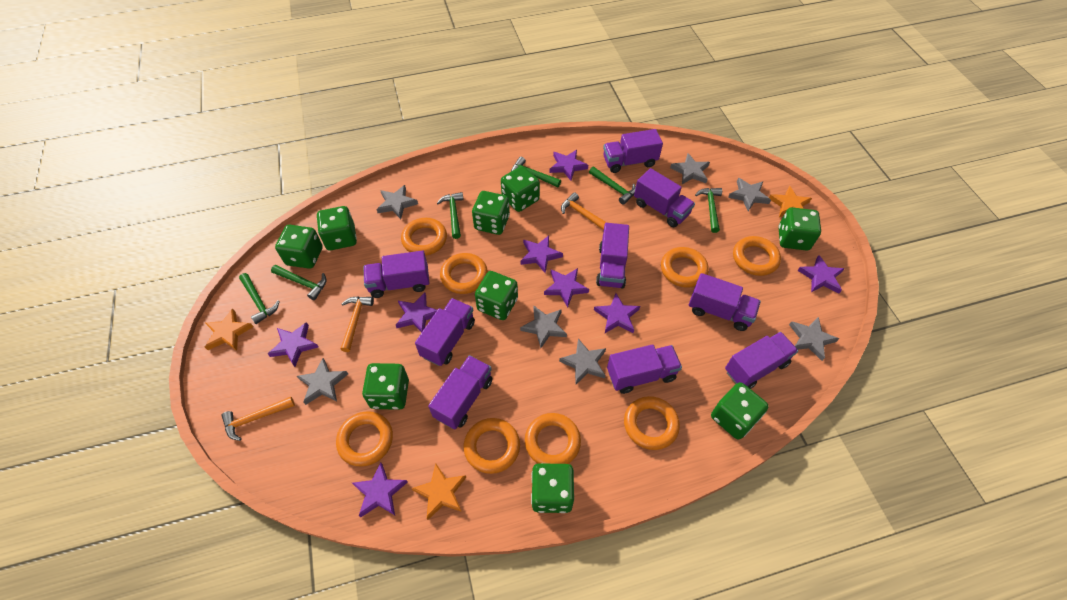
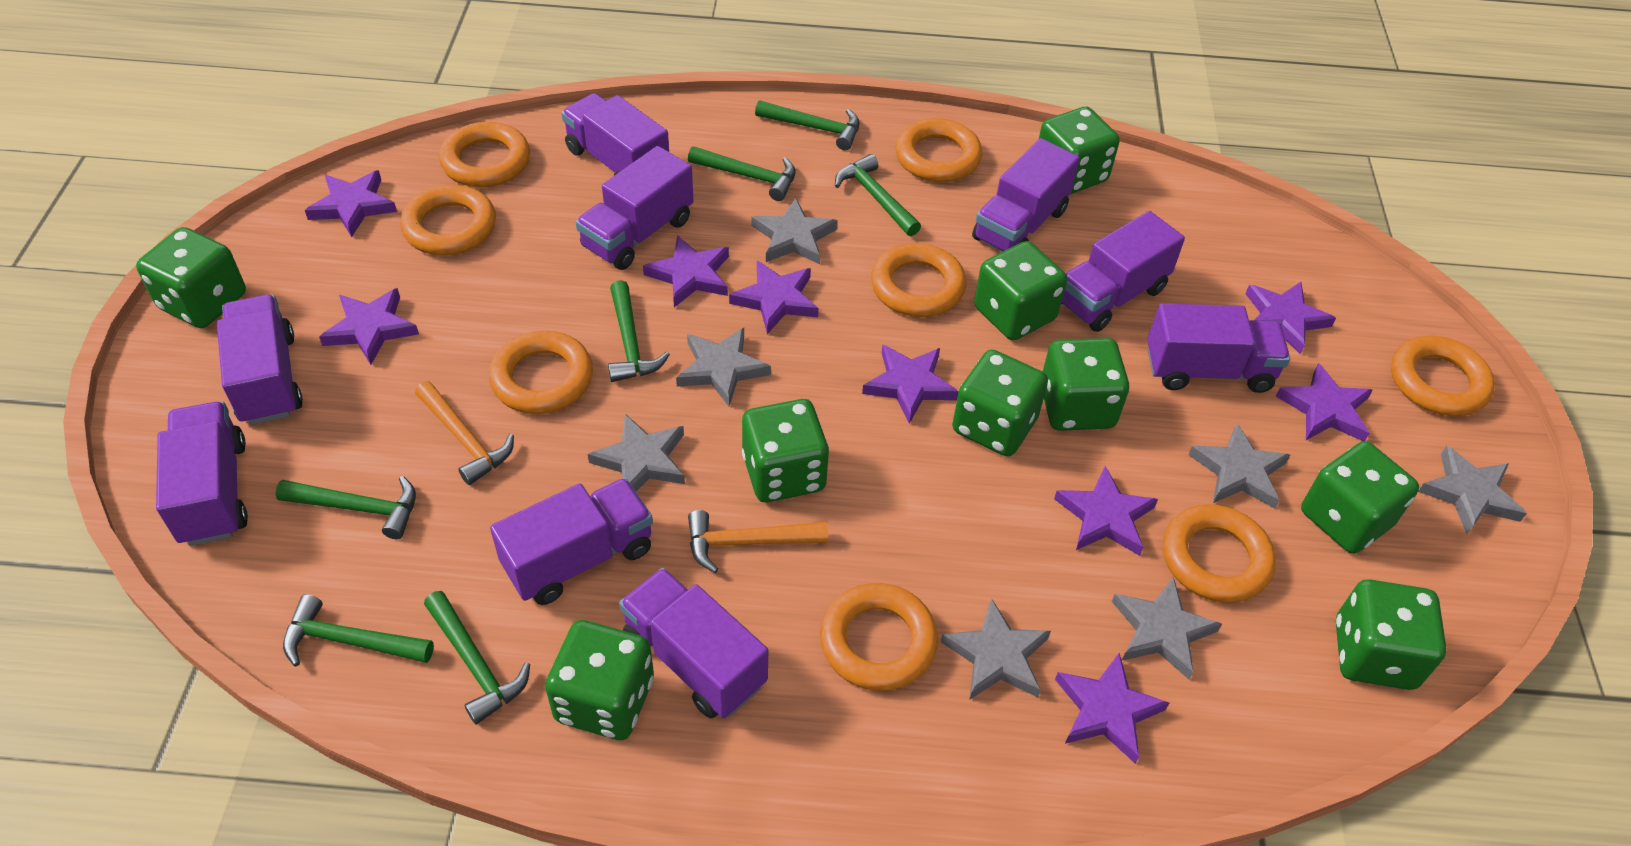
green hammer: [239,273,280,324] [271,265,327,300] [437,192,464,239] [511,157,561,187] [589,167,636,205] [695,188,722,233] = 6 -> [275,476,416,539] [283,594,434,666] [424,591,530,724] [608,280,670,382] [688,146,796,201] [755,100,860,150] [835,154,921,236] = 7
orange hammer: [221,397,295,441] [340,297,374,352] [561,192,607,230] = 3 -> [415,381,514,485] [688,510,828,573] = 2
orange star: [204,308,254,351] [412,463,466,520] [769,186,812,217] = 3 -> none = 0
purple star: [268,322,318,367] [352,462,408,517] [396,293,437,333] [520,236,563,273] [544,268,589,307] [549,150,588,181] [594,293,640,333] [798,255,844,293] = 8 -> [305,170,397,237] [319,288,419,365] [643,235,729,307] [729,260,819,334] [862,345,959,424] [1054,466,1158,556] [1055,653,1169,763] [1245,282,1336,354] [1276,363,1373,441] = 9

